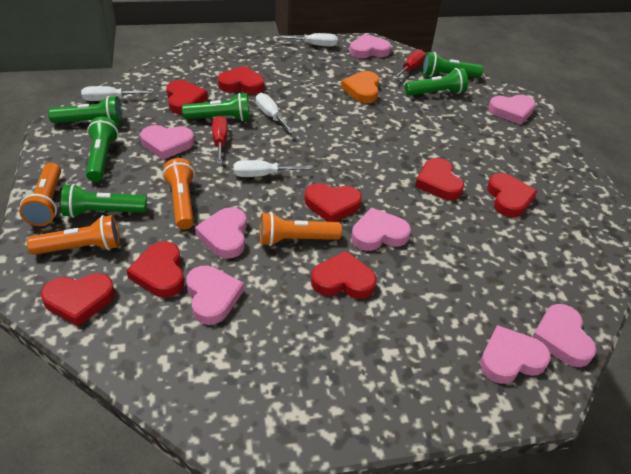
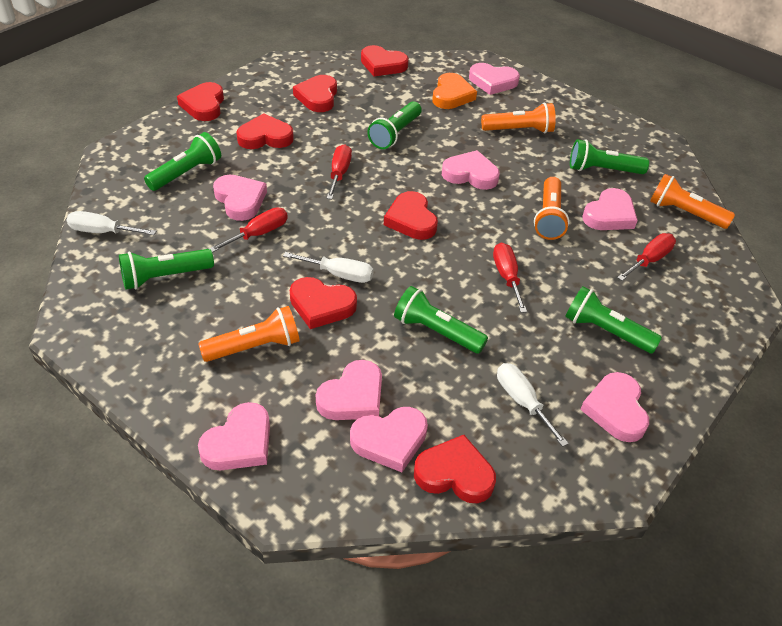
red heart: [41,273,115,326] [126,242,184,297] [166,80,208,115] [218,66,264,94] [304,183,362,222] [311,251,377,299] [415,158,464,200] [487,173,537,217] = 8 -> [177,82,224,121] [236,113,294,149] [290,277,357,329] [293,75,337,112] [361,45,409,76] [384,191,438,240] [414,435,496,503] = 7
red screwdriver: [212,115,228,164] [393,50,426,79] = 2 -> [209,207,288,253] [327,144,352,199] [493,242,527,313] [617,233,676,281] = 4
white screwdriver: [81,86,153,101] [234,160,311,177] [256,93,294,133] [279,33,338,47] = 4 -> [67,211,156,235] [283,252,374,283] [497,363,569,447] = 3

